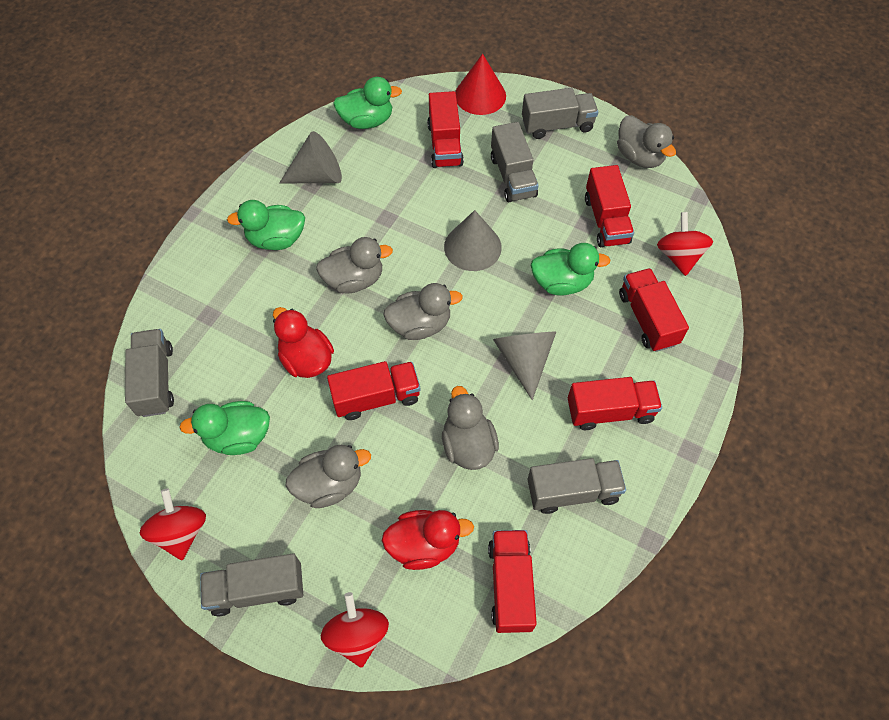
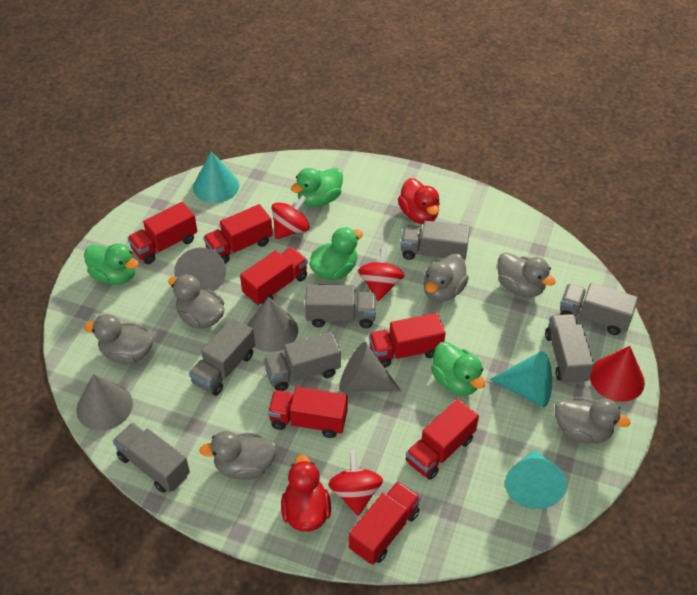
grey cone: [279,131,342,183] [444,210,502,271] [493,332,556,400] = 3 -> [76,374,133,431] [174,248,226,291] [247,297,298,352] [339,342,402,392] = 4
grey duck: [286,445,371,508] [316,237,393,293] [383,283,463,340] [442,386,499,470] [617,115,676,168] = 5 -> [84,314,154,364] [168,274,225,329] [199,431,277,480] [423,254,469,302] [498,252,556,297] [555,397,631,444] = 6
grey truck: [125,329,174,417] [200,554,303,616] [491,122,539,202] [522,88,598,139] [528,458,626,514] = 5 -> [113,423,190,493] [189,318,255,396] [264,332,341,391] [305,284,376,328] [401,220,470,261] [545,314,594,384] [560,283,638,335] = 7
red truck: [327,361,420,420] [427,91,464,168] [488,530,537,633] [568,377,662,430] [585,165,634,247] [619,268,689,352] = 6 -> [127,202,197,264] [203,204,273,264] [240,247,308,306] [268,387,347,438] [349,481,421,565] [369,313,446,368] [406,399,479,480] = 7
turquoise cone: none = 0 -> [193,151,239,203] [489,351,552,407] [505,450,567,509] = 3

